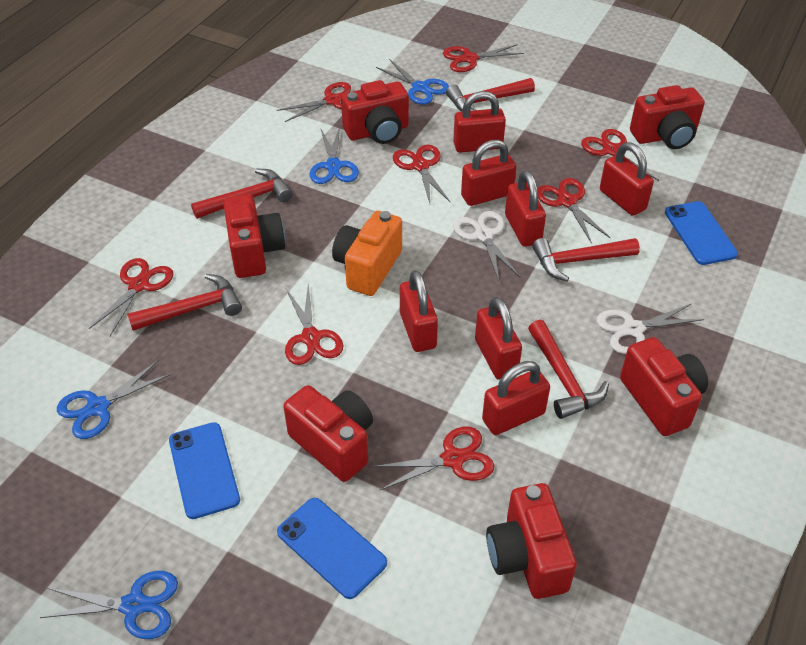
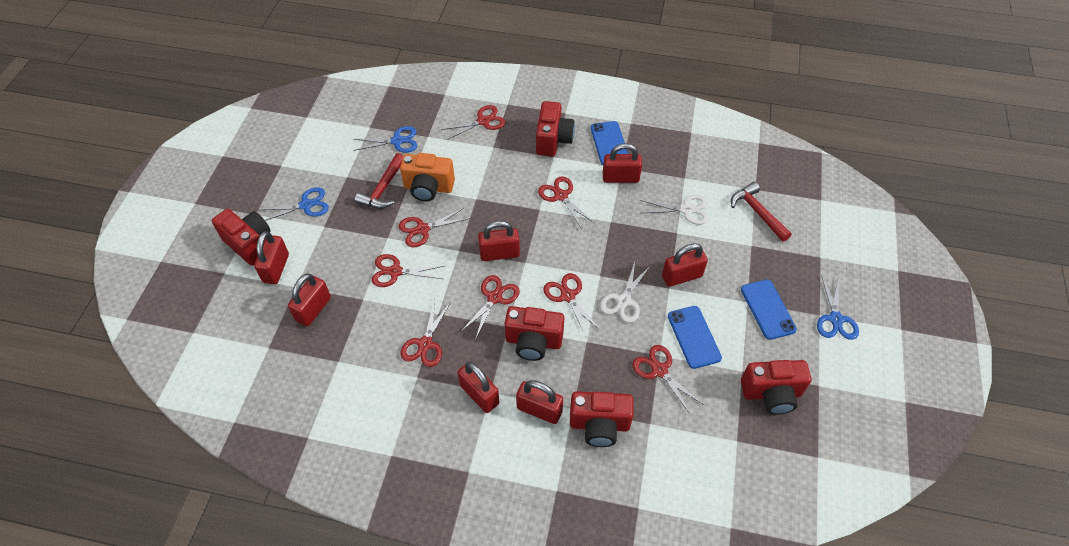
blue scissors: [40,571,178,639] [57,360,172,439] [309,127,359,184] [376,59,449,105] = 4 -> [259,187,329,221] [353,126,417,153] [817,275,859,340] = 3
red camera: [223,194,285,278] [283,385,373,482] [341,80,409,144] [486,483,577,599] [620,337,708,436] [630,85,705,149] = 6 -> [212,209,271,266] [505,306,564,361] [536,101,575,156] [570,391,634,447] [741,360,811,415] = 5
red hammer: [127,274,242,331] [191,169,293,219] [446,78,535,112] [528,320,609,419] [532,238,640,282] = 5 -> [355,153,403,209] [731,182,792,242] = 2

